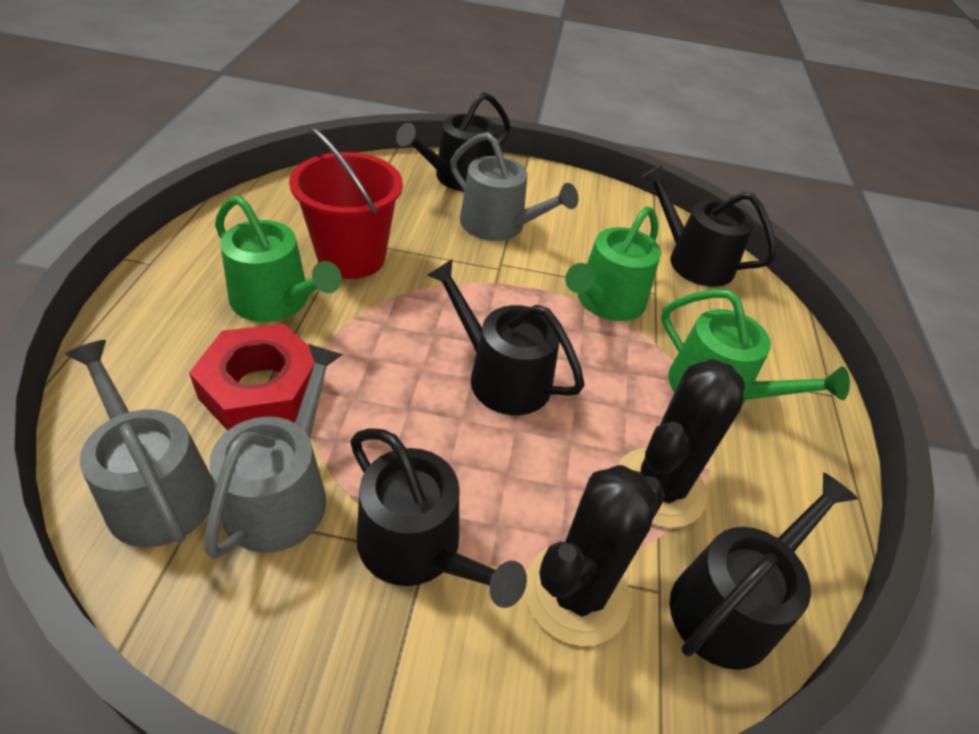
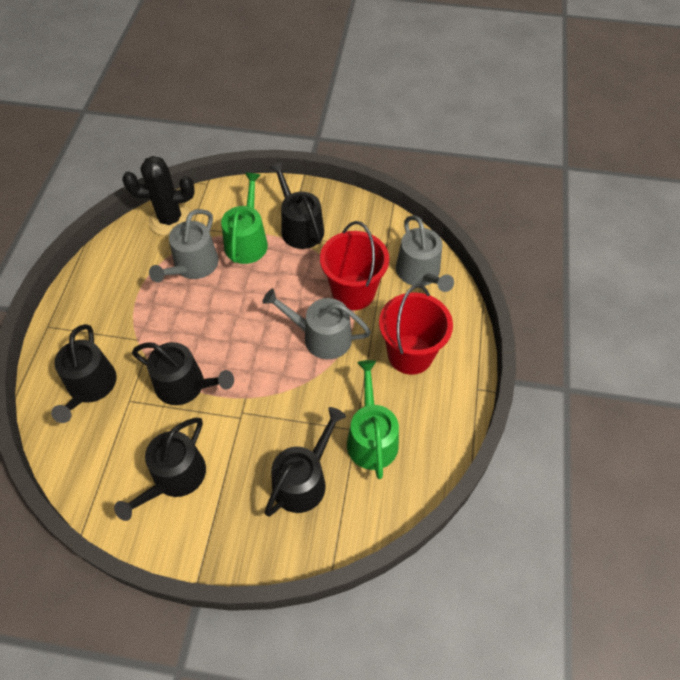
black cactus: [525,465,665,646] [617,359,745,528] = 2 -> [122,156,195,236] = 1
green watering can: [215,196,342,322] [565,206,661,321] [661,289,850,406] = 3 -> [221,173,268,264] [347,360,399,479] = 2
red bucket: [289,127,403,279] = 1 -> [320,221,389,310] [379,284,453,375] = 2
red nut: [189,324,315,431] = 1 -> none = 0

